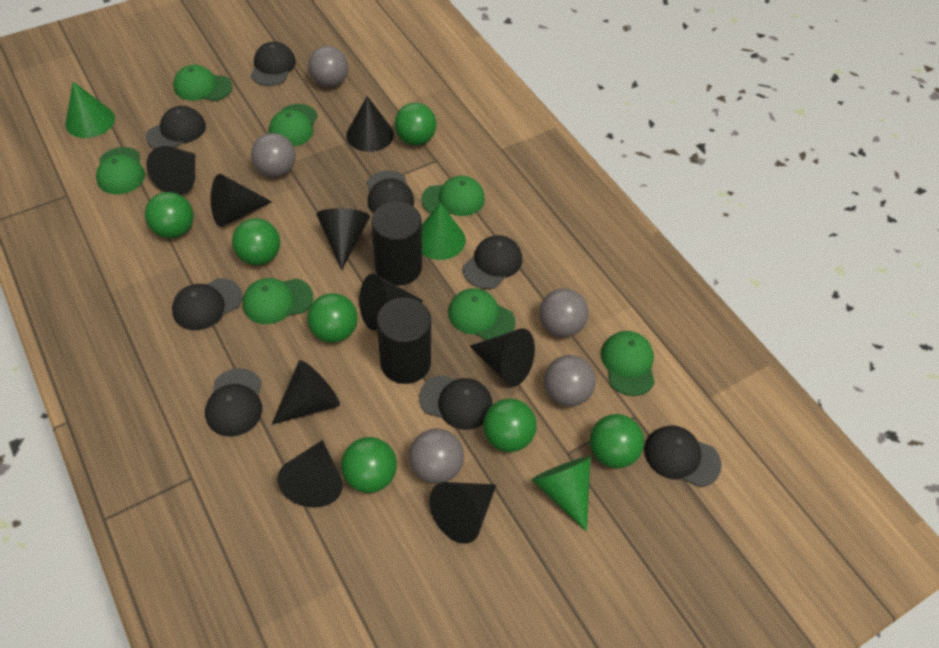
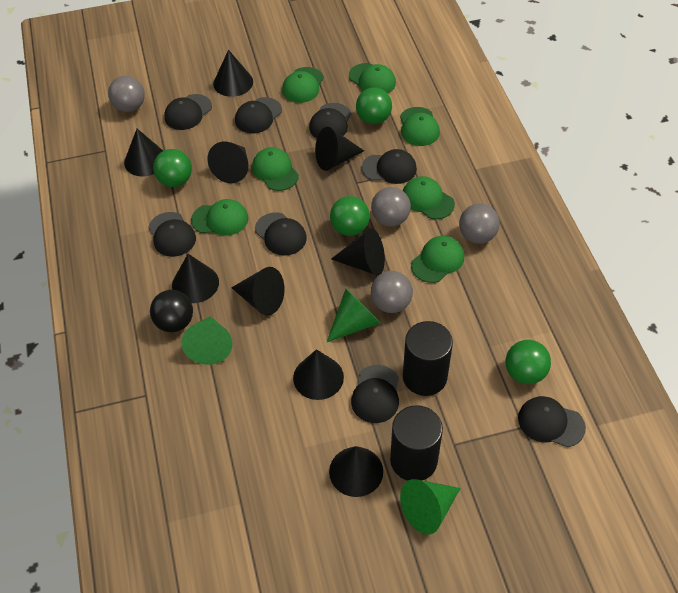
black ball: none = 0 -> [150,290,193,332] = 1
green ball: [145,192,194,238] [232,218,280,265] [307,293,358,343] [341,437,397,493] [395,103,436,146] [483,398,537,452] [590,414,644,468] = 7 -> [153,149,192,187] [330,196,370,236] [356,88,392,124] [506,340,551,384] = 4
grey ball: [251,133,296,177] [308,46,348,87] [409,428,464,484] [539,288,589,337] [544,355,596,407] = 5 -> [108,76,145,112] [371,187,411,227] [371,271,413,313] [459,204,500,244] = 4

